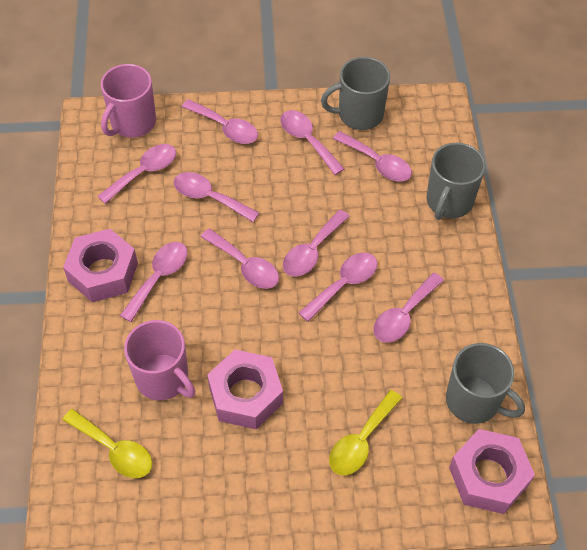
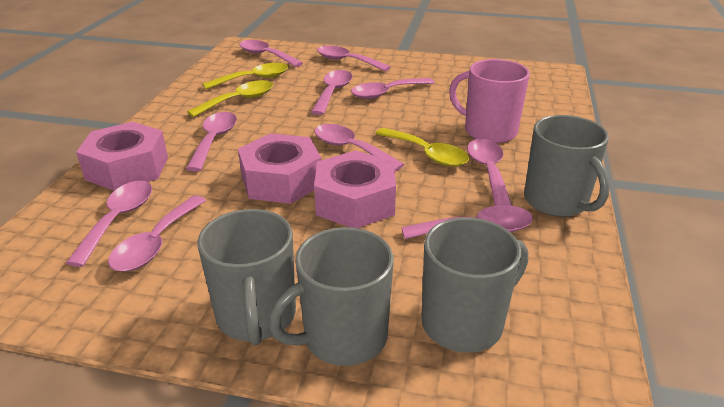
grey mug: [321,57,390,130] [426,143,486,220] [446,343,525,424] = 3 -> [197,209,296,345] [268,227,394,366] [421,217,528,353] [524,115,610,217] = 4
pink mug: [101,64,156,138] [124,320,195,400] = 2 -> [449,59,530,143] = 1
yellow spoon: [62,409,152,478] [329,390,402,475] = 2 -> [187,80,273,117] [202,63,288,89] [376,128,469,167] = 3

